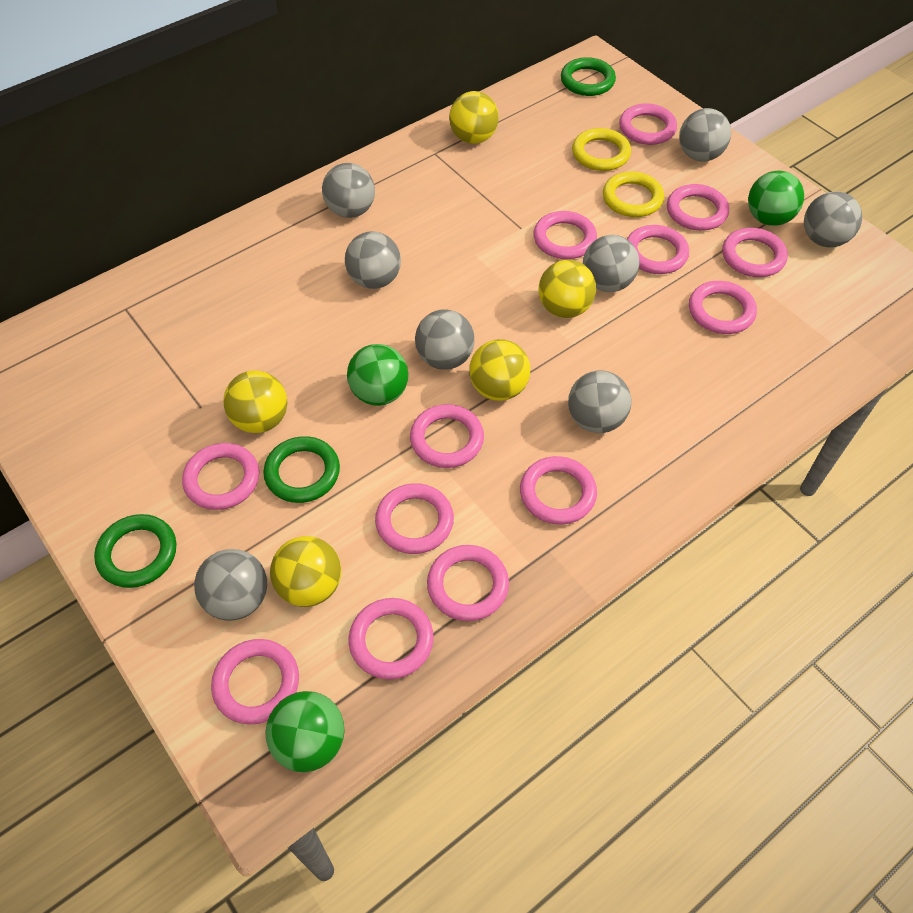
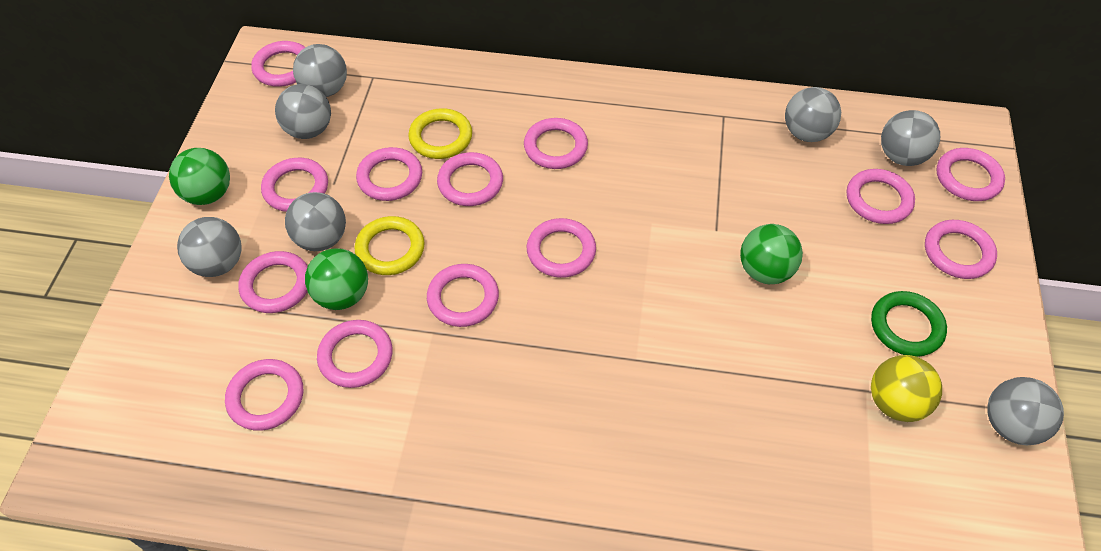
green ring: [94,514,176,588] [263,436,340,503] [561,57,616,96] = 3 -> [871,291,947,357] = 1
grey ball: [194,549,267,621] [322,163,375,218] [345,231,401,289] [415,309,475,370] [568,370,631,433] [583,235,639,292] [679,108,731,162] [804,191,862,247] = 8 -> [177,217,242,277] [275,84,331,139] [285,192,346,251] [293,44,347,97] [785,87,841,142] [881,110,940,166] [987,377,1064,445] = 7
yellow ball: [223,370,288,433] [270,536,341,607] [449,91,499,144] [469,339,530,401] [539,260,596,318] = 5 -> [871,355,942,422] = 1

